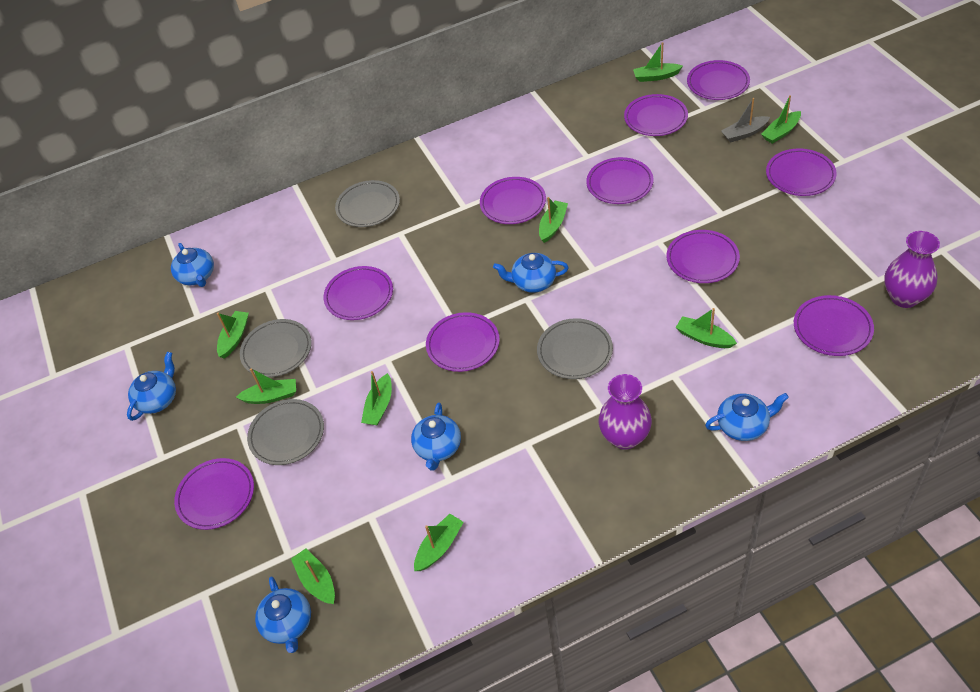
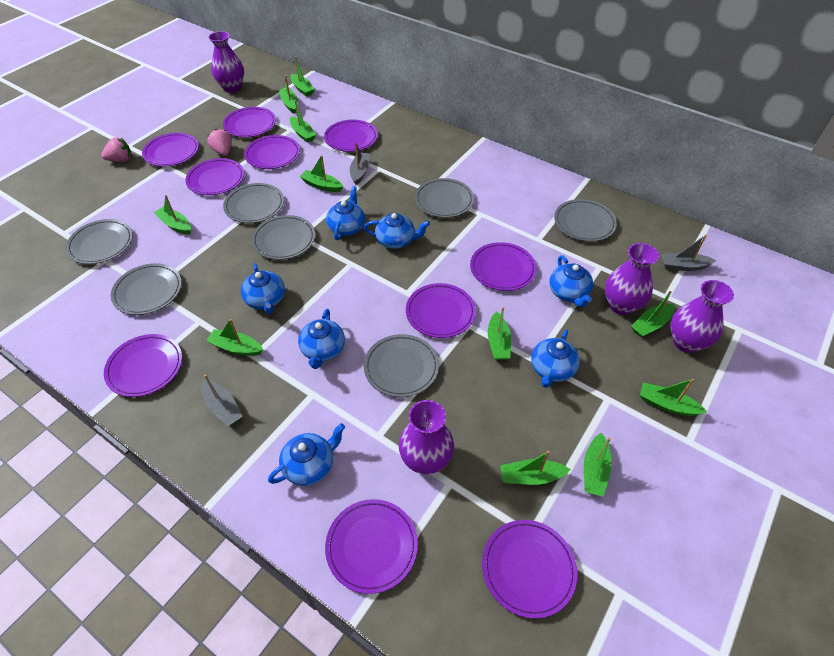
blue teapot: [127,352,176,421] [171,243,214,287] [255,577,311,653] [411,402,461,471] [493,253,569,293] [705,393,789,441] = 6 -> [241,263,285,314] [268,423,345,486] [298,309,345,369] [326,186,365,240] [364,213,430,249] [531,329,580,388] [549,255,593,307] = 7
green boat: [217,311,249,359] [236,368,296,404] [291,549,335,604] [361,371,392,426] [414,514,464,571] [539,197,568,243] [633,42,683,82] [676,308,737,348] [761,95,801,144] = 9 -> [154,195,191,235] [206,319,263,356] [279,75,298,114] [290,56,315,97] [290,100,316,143] [300,155,343,192] [488,307,511,360] [500,451,571,485] [584,433,612,497] [631,291,675,337] [640,379,707,416] = 11
grey boat: [721,98,770,143] = 1 -> [201,374,243,426] [350,143,370,185] [661,235,717,271] = 3
grey plate: [240,319,312,377] [247,399,324,465] [335,180,400,227] [537,318,613,379] = 4 -> [66,219,133,264] [111,263,182,315] [223,183,284,223] [251,215,315,260] [364,334,439,397] [415,178,474,218] [554,199,617,242] = 7
pink strawberry: none = 0 -> [101,137,132,162] [207,129,232,156] = 2
purple vase: [599,374,652,450] [884,231,940,308] = 2 -> [208,31,244,92] [399,400,454,474] [605,243,659,315] [670,280,734,353] = 4

